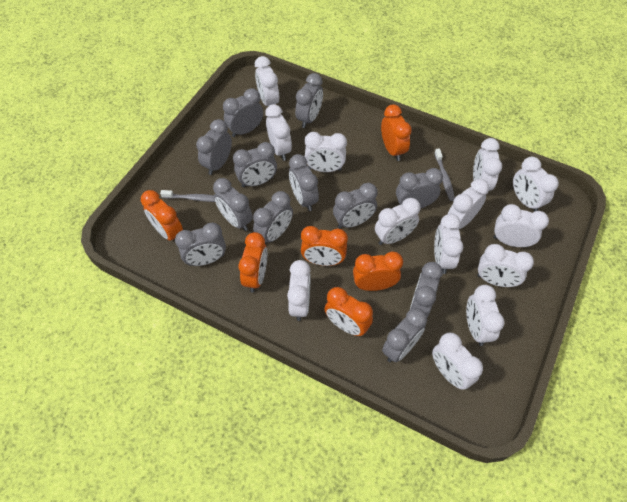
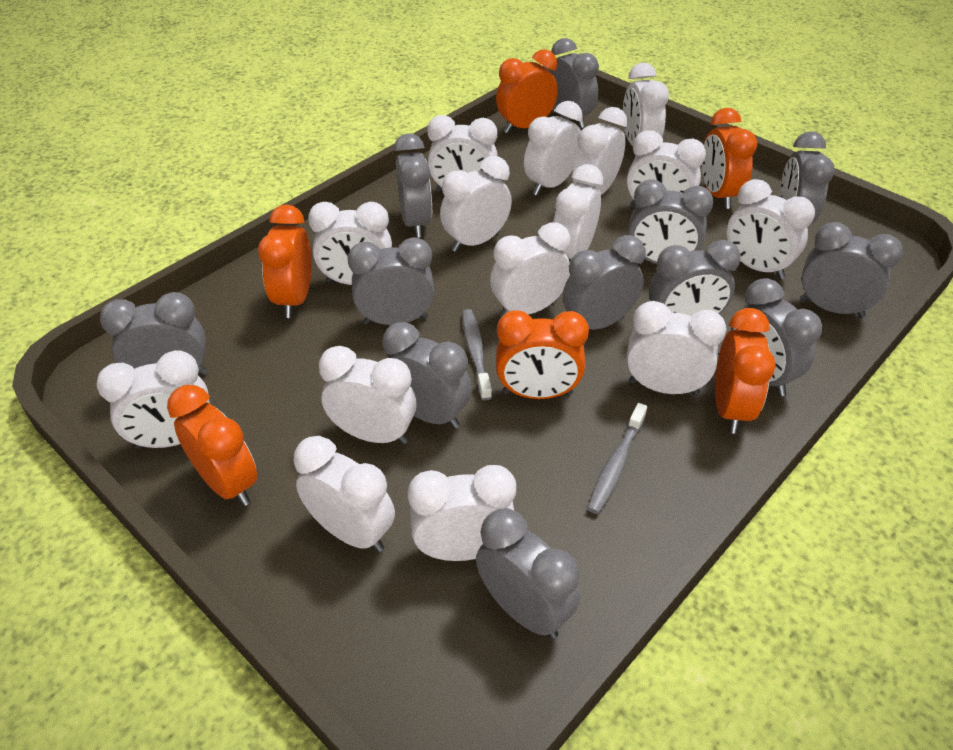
white clock: [255,56,279,106] [265,104,292,161] [287,260,311,321] [304,132,347,172] [375,198,421,245] [432,333,483,390] [434,214,463,274] [448,179,489,229] [466,285,505,346] [473,138,502,191] [477,244,534,287] [493,204,549,247] [513,157,559,211] = 13 -> [96,350,210,449] [294,436,395,552] [308,202,392,285] [319,346,416,444] [408,465,516,561] [427,115,498,192] [440,156,512,252] [490,222,571,317] [524,101,583,196] [553,164,603,262] [573,107,628,195] [623,63,669,146] [626,301,727,395] [627,130,706,207] [727,179,815,279] = 15

